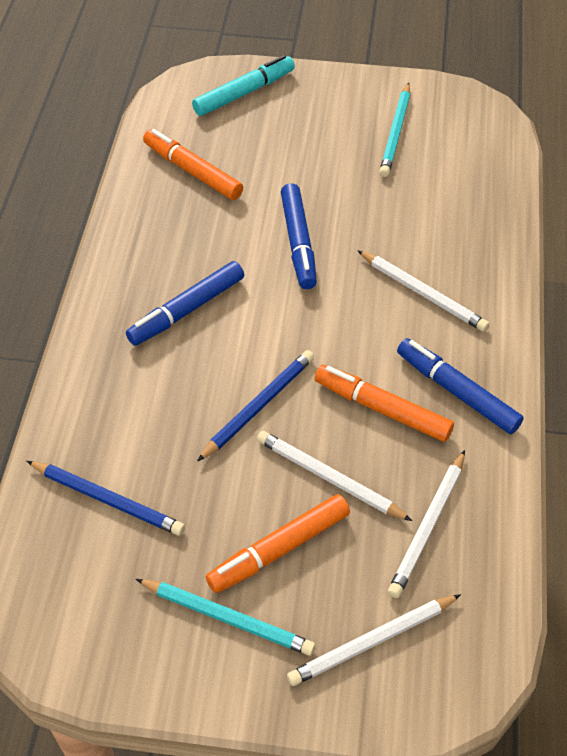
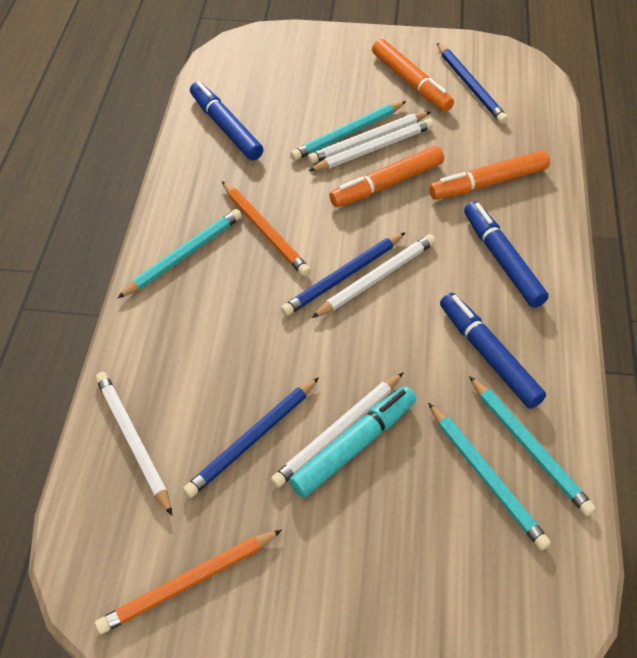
blue pencil: [27,461,185,536] [197,350,314,462] = 2 -> [183,377,319,498] [281,232,406,316] [437,43,508,124] = 3
orange pencil: none = 0 -> [95,530,282,634] [222,181,311,276] = 2
turquoise pencil: [136,579,315,656] [379,82,410,177] = 2 -> [118,209,242,298] [290,101,406,161] [428,403,551,550] [469,376,596,516] = 4
white pencil: [257,431,412,521] [287,594,461,686] [357,250,489,332] [388,450,465,598] = 4 -> [95,372,172,516] [271,372,404,488] [308,112,431,164] [309,119,434,171] [312,234,436,318] = 5

